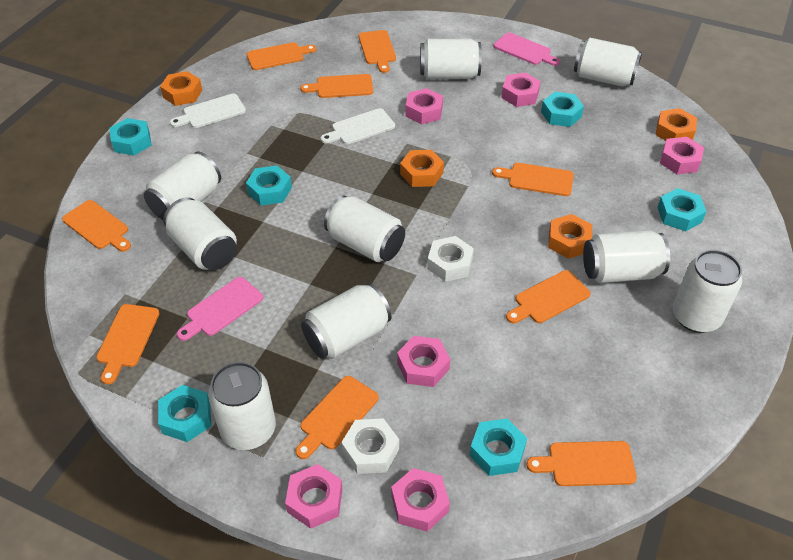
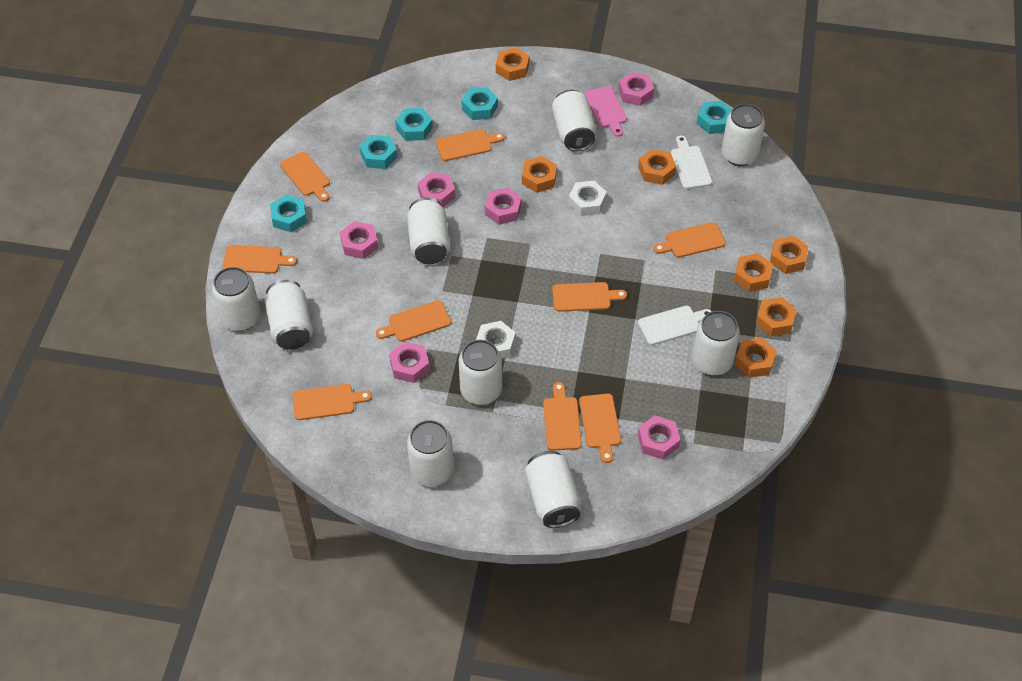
orange nut: [160,71,202,106] [400,150,444,187] [548,214,592,259] [655,108,697,141] = 4 -> [496,48,529,81] [522,156,557,193] [638,149,676,185] [734,253,773,292] [735,338,777,378] [756,297,797,336] [770,236,809,274] = 7
pink cutting board: [177,277,263,341] [494,32,560,66] = 2 -> [585,86,627,137] = 1
turquoise nut: [110,118,152,156] [158,385,212,442] [246,166,292,206] [469,419,527,476] [541,92,584,127] [657,188,707,231] = 6 -> [270,195,307,232] [360,135,397,169] [395,108,433,141] [462,87,498,120] [697,101,732,134] = 5

